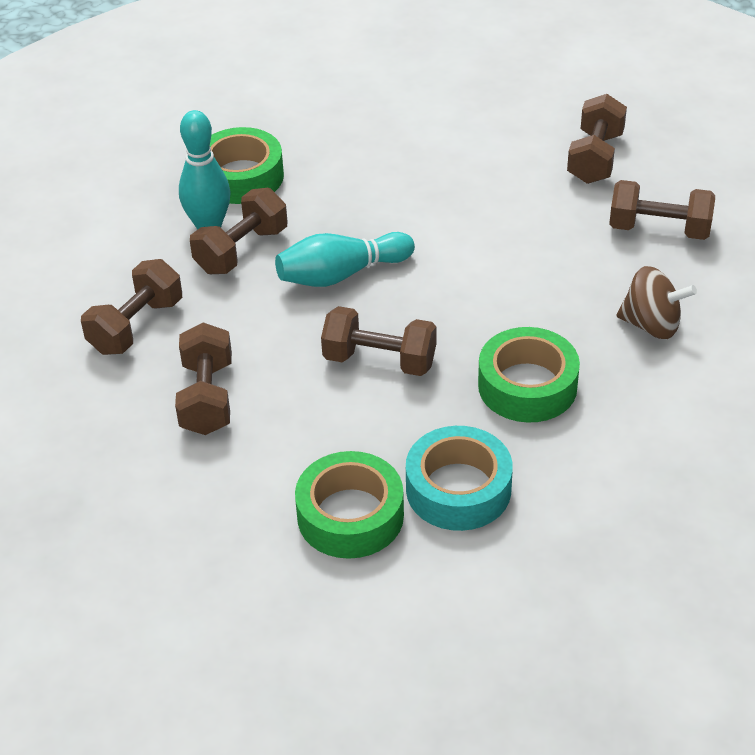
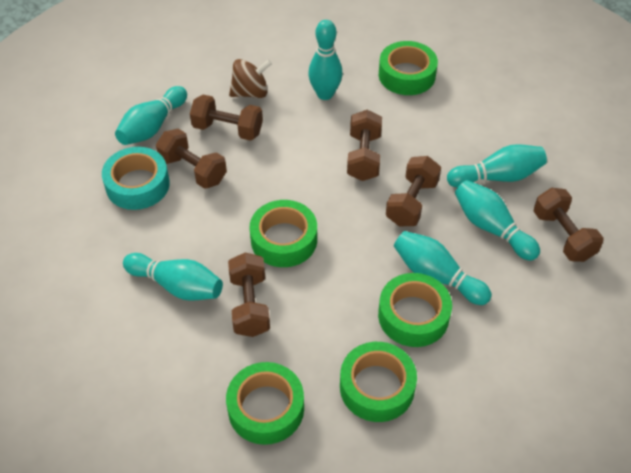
green tape: [210,127,284,204] [295,451,404,559] [478,327,580,423] = 3 -> [226,362,304,445] [250,200,317,267] [340,342,417,422] [378,273,452,347] [379,41,438,95] = 5
turquoise bowling pin: [179,110,230,230] [275,232,415,287] = 2 -> [115,86,187,145] [123,253,223,301] [308,20,343,100] [394,231,492,305] [447,144,547,188] [455,180,540,261] = 6

